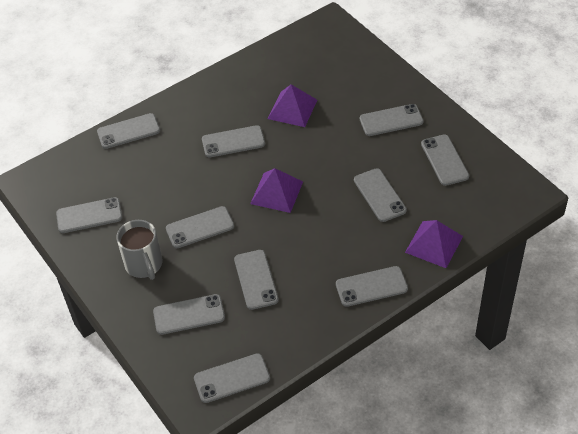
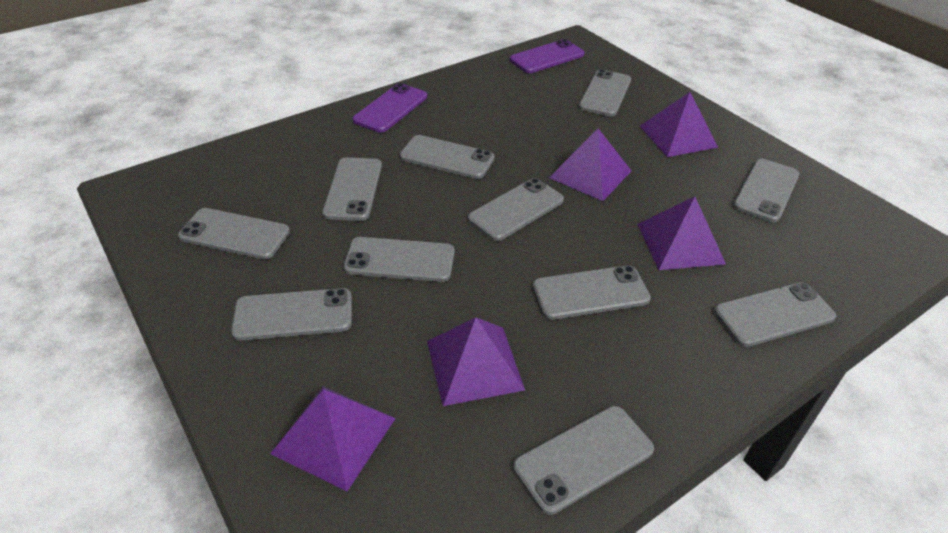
grey mug: [116,220,162,280] = 1 -> none = 0
purple phone: none = 0 -> [352,83,427,133] [510,39,585,73] = 2
purple pyramid: [250,168,303,213] [268,84,317,127] [405,220,463,268] = 3 -> [270,387,396,491] [427,317,525,406] [549,129,632,201] [637,197,726,270] [640,92,718,157] = 5

